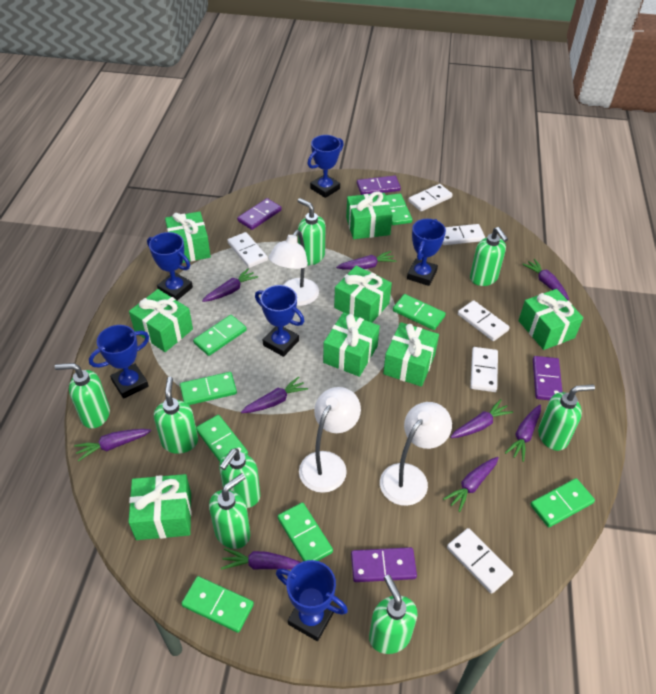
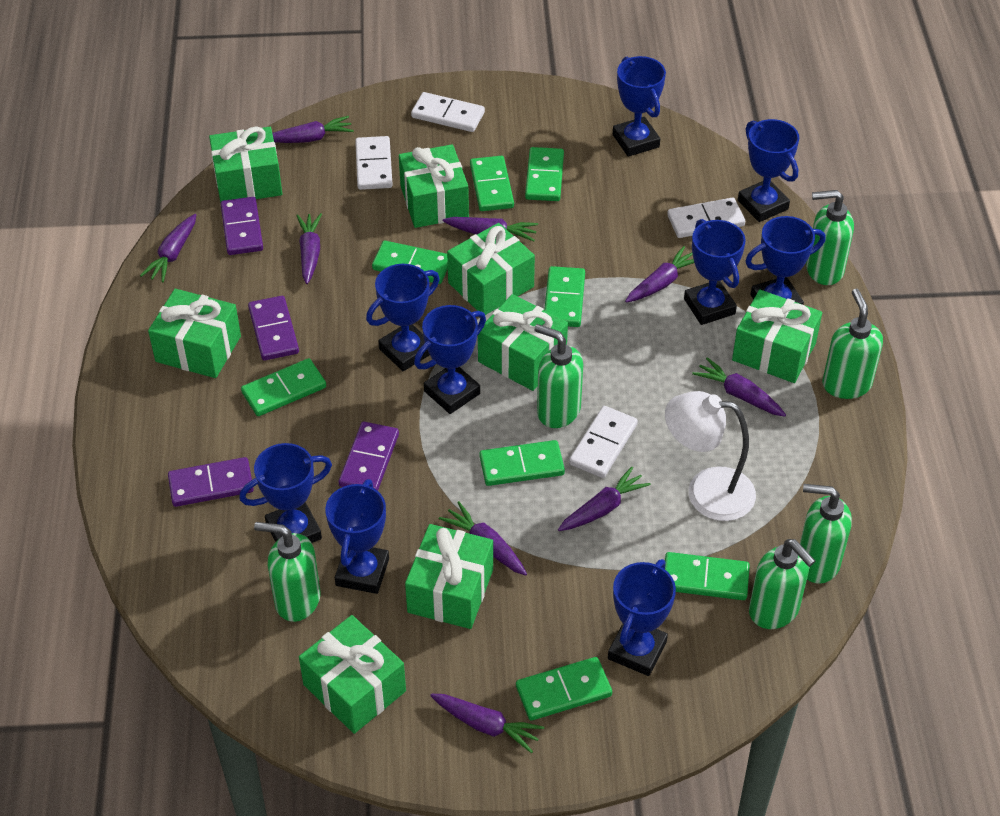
blue trophy: [89,325,149,399] [147,232,193,300] [255,285,304,357] [276,560,348,641] [308,135,344,198] [407,219,446,286] = 6 -> [239,443,332,543] [325,479,389,594] [366,264,440,371] [414,305,486,414] [608,559,676,676] [613,56,666,157] [684,219,746,325] [738,119,799,222] [745,216,825,305] = 9
green soap dispenser: [55,363,110,429] [154,377,198,454] [209,473,250,549] [219,448,260,508] [298,198,326,265] [369,575,418,654] [470,227,508,286] [538,384,595,451] = 8 -> [254,522,321,622] [534,324,583,428] [749,539,815,629] [800,484,852,584] [806,190,854,285] [822,289,883,399] = 6
white domino: [228,232,268,268] [408,184,453,211] [442,224,485,245] [447,528,513,594] [458,300,510,341] [470,347,498,392] = 6 -> [355,136,393,190] [411,92,485,132] [569,406,638,478] [667,197,745,238] = 4
white lamp: [268,230,319,306] [299,387,361,493] [380,402,452,506] = 3 -> [665,391,756,521] = 1

